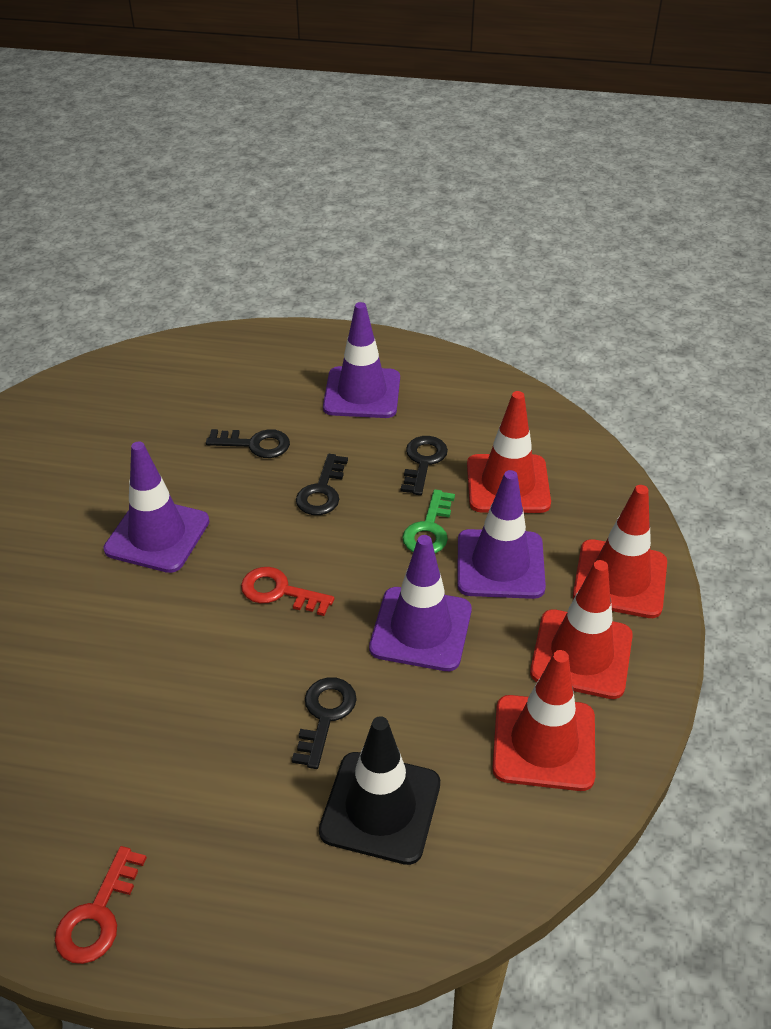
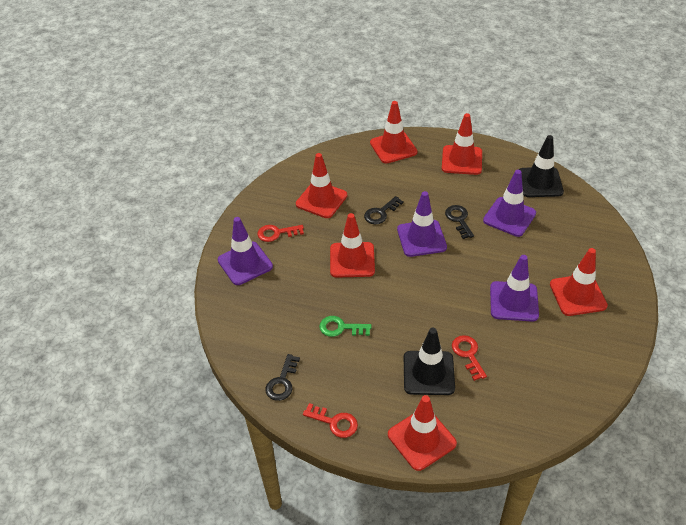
black key: [206,429,290,458] [292,677,357,769] [296,454,348,515] [401,436,448,495] = 4 -> [265,354,300,401] [364,196,404,224] [445,205,474,239] = 3
black traffic cone: [319,716,440,865] = 1 -> [404,328,455,395] [518,135,564,197] = 2
red key: [55,846,147,964] [241,567,334,616] = 2 -> [257,225,304,242] [303,403,358,438] [452,335,487,381] = 3
red traffic cone: [467,391,551,513] [492,650,595,791] [530,560,633,699] [573,485,667,618] = 4 -> [296,153,347,218] [330,213,375,278] [370,101,417,164] [388,395,457,471] [442,113,482,175] [550,248,608,316] = 6

